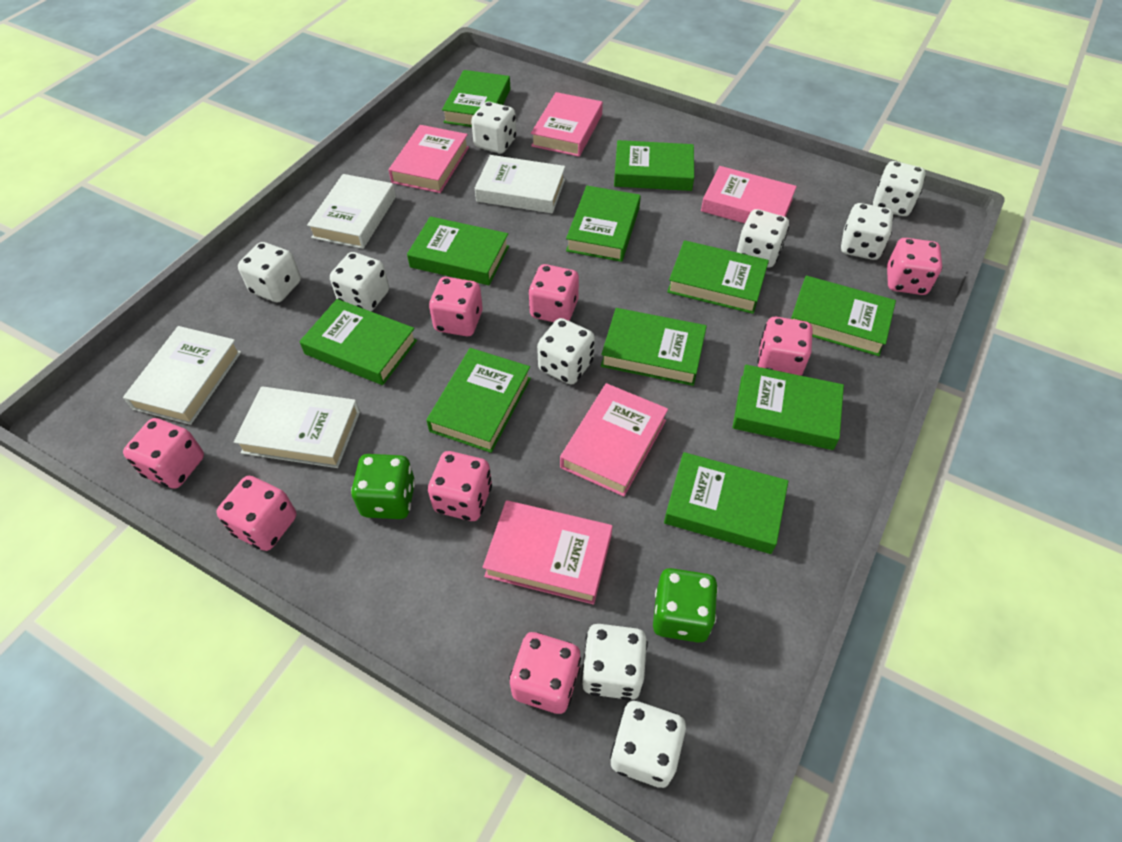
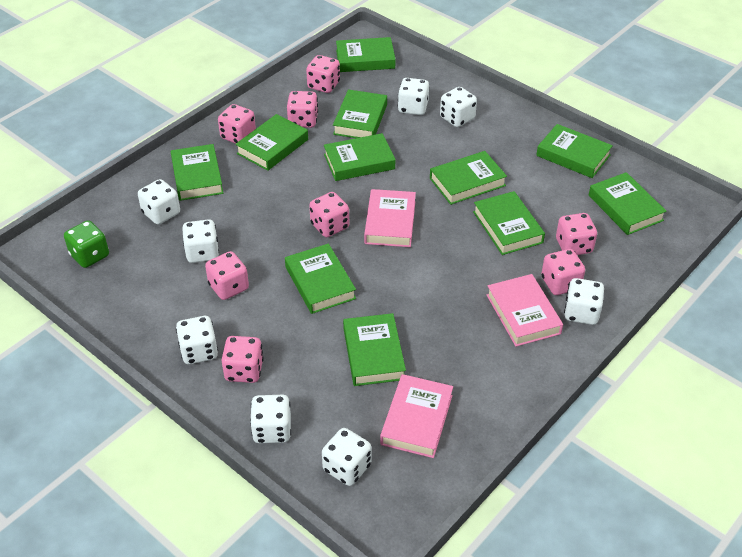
green dice: [351,454,416,519] [653,568,718,643] = 2 -> [64,220,109,268] = 1
pink book: [388,125,469,193] [483,500,613,605] [531,92,603,157] [560,383,668,497] [701,166,797,223] = 5 -> [364,189,416,247] [380,374,453,458] [487,274,563,347] = 3
white book: [123,326,241,425] [234,387,360,468] [307,174,396,249] [475,155,565,213] = 4 -> none = 0
white dice: [238,242,301,302] [330,252,389,312] [471,102,516,153] [537,318,595,385] [581,624,648,700] [610,701,686,788] [737,209,789,268] [841,203,893,260] [873,161,925,216] = 9 -> [138,179,180,225] [176,316,218,364] [182,219,219,263] [250,395,291,443] [322,428,371,486] [398,78,429,115] [440,87,477,127] [564,278,604,325] = 8

